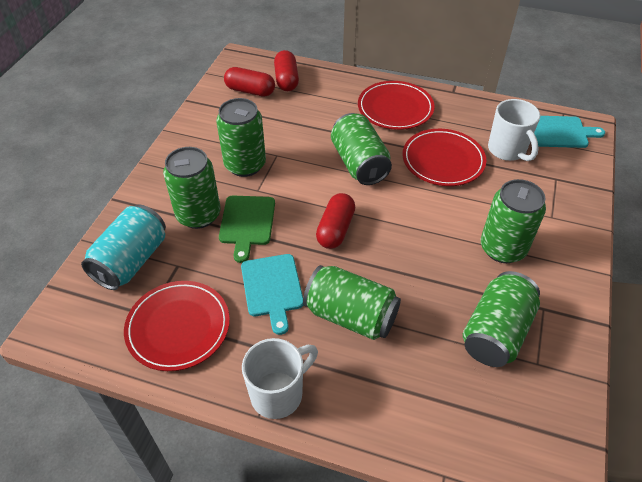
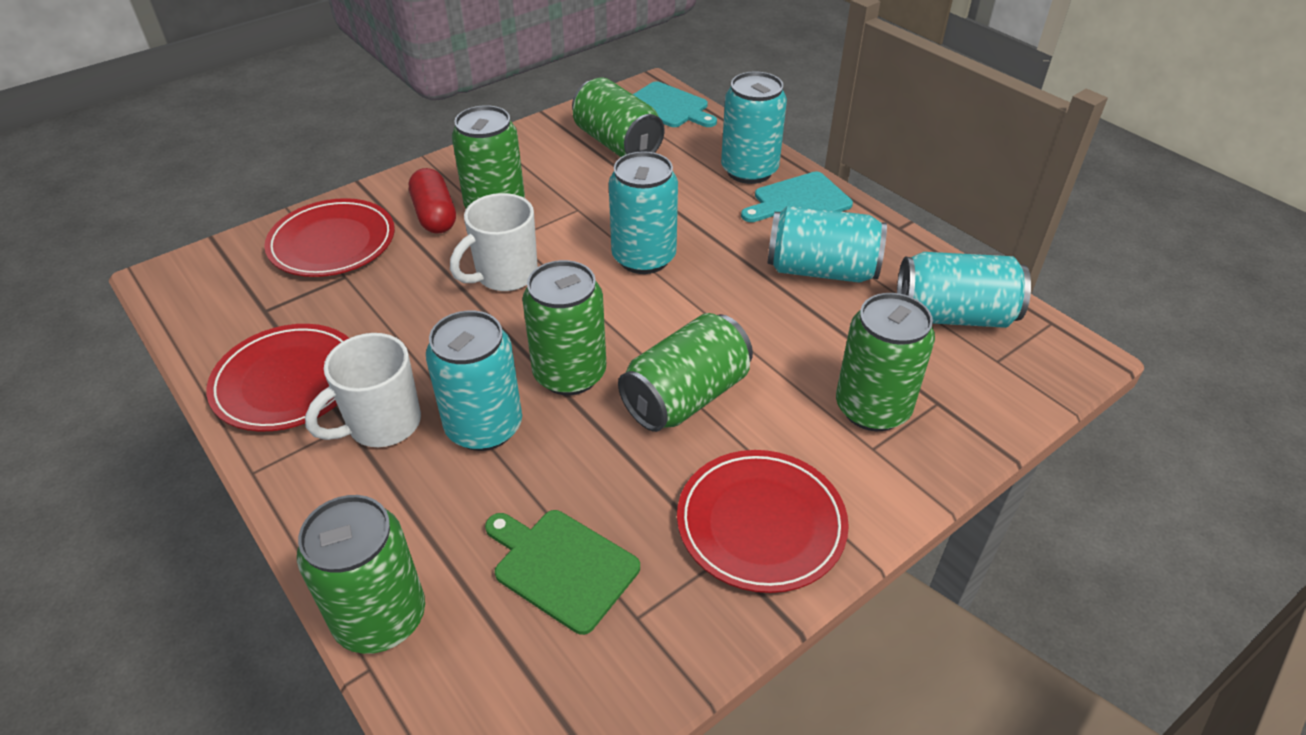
red capsule: [224,67,275,97] [274,50,299,91] [316,193,355,249] = 3 -> [409,168,456,234] = 1
turquoise can: [81,205,166,290] = 1 -> [426,310,522,451] [609,151,678,274] [721,71,787,184] [768,206,887,283] [897,252,1031,328] = 5

